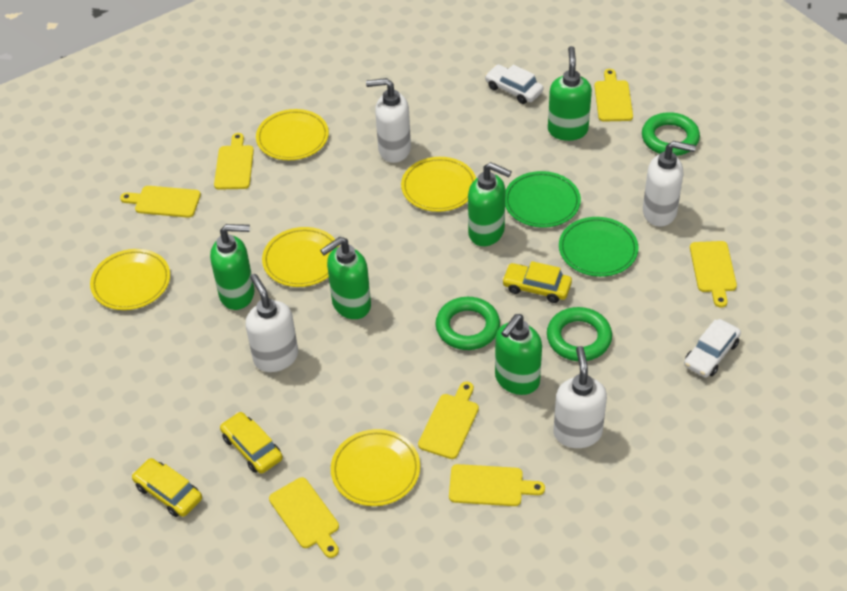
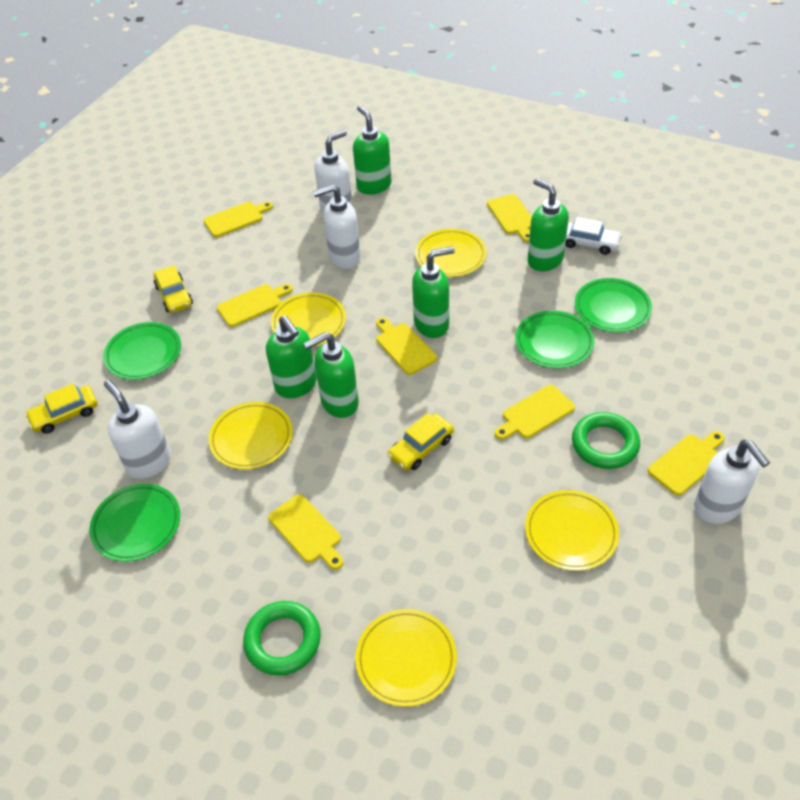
green plate: [505,171,581,228] [559,217,639,277] = 2 -> [90,484,180,562] [104,322,181,380] [515,311,595,368] [575,278,652,332] = 4
green ring: [435,297,500,350] [547,307,612,361] [642,112,700,156] = 3 -> [243,601,321,676] [572,412,640,469] = 2
white car: [485,64,544,104] [684,319,741,377] = 2 -> [565,217,622,255] = 1

